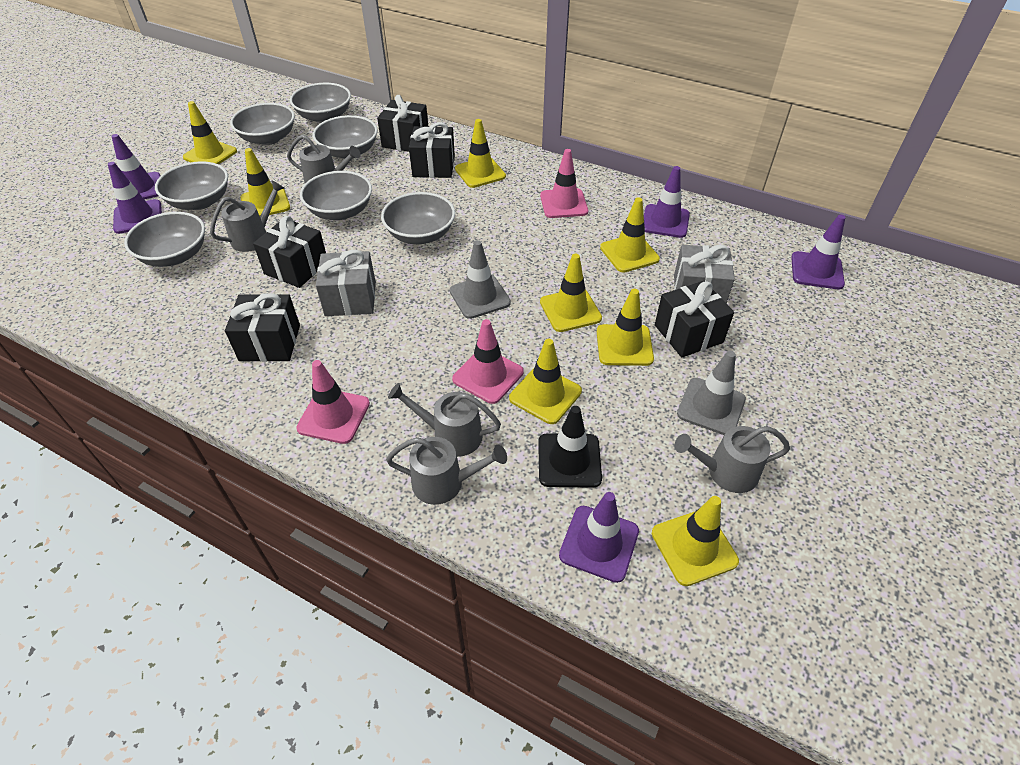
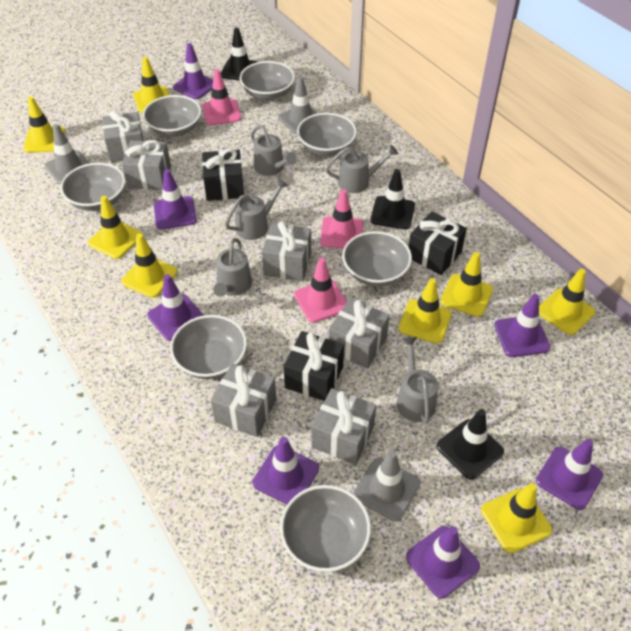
black gift: [225,293,300,362] [253,216,326,288] [377,95,428,152] [409,122,455,178] [655,281,734,357] = 5 -> [202,148,244,201] [284,331,344,401] [409,211,467,275] = 3
black traffic cone: [538,406,602,488] = 1 -> [221,28,258,81] [370,169,415,229] [437,409,504,480] = 3
grey gift: [316,250,376,316] [674,245,735,304] = 2 -> [102,111,144,163] [122,140,171,190] [211,363,277,437] [262,221,311,281] [312,388,377,465] [329,298,390,368] = 6
grey traffic cone: [450,240,511,319] [677,351,746,435] = 2 -> [45,124,90,184] [278,76,318,134] [353,451,420,521] = 3
purple traffic cone: [108,162,162,234] [111,134,160,200] [559,492,639,583] [644,166,690,238] [791,214,845,289] = 5 -> [147,274,204,341] [154,169,197,229] [173,43,213,99] [252,437,319,505] [406,526,480,599] [494,294,551,357] [536,439,603,510] = 7

